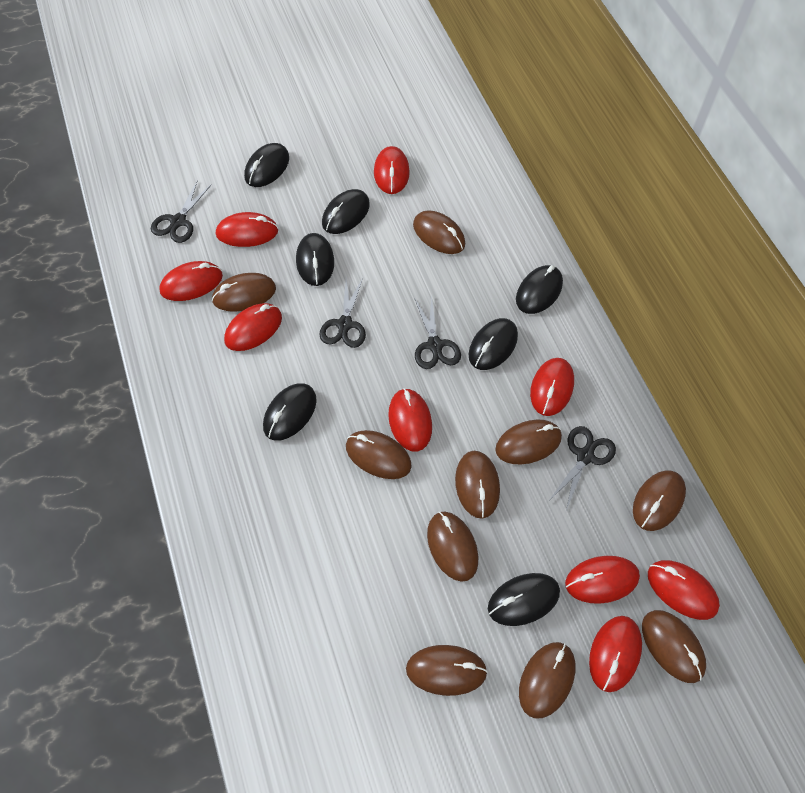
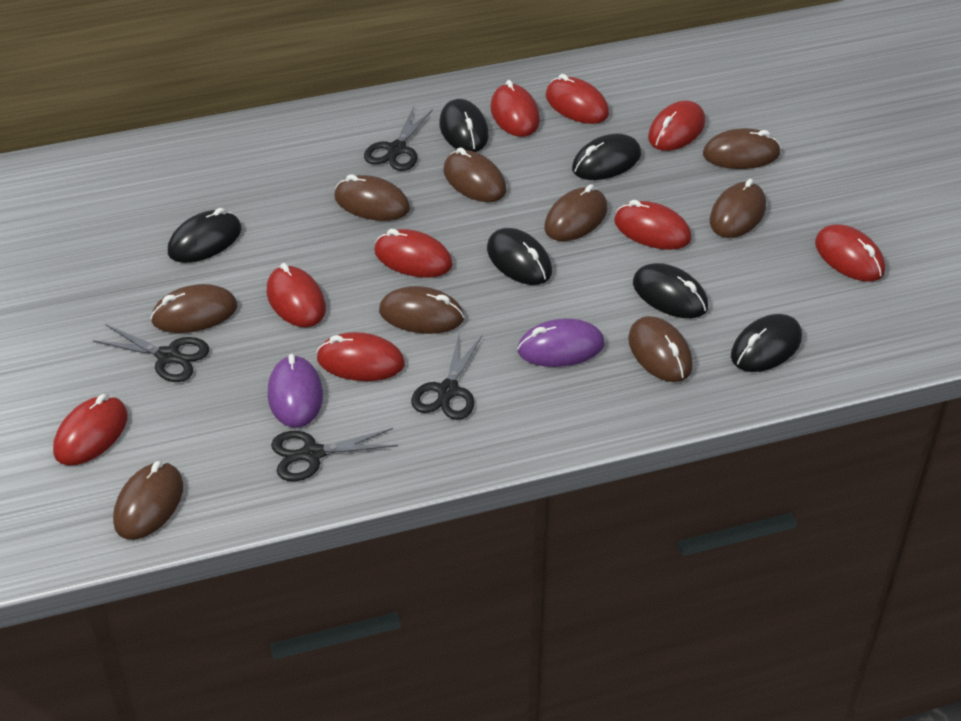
black mouse: [244,143,289,187] [263,383,317,441] [296,233,334,286] [322,189,370,234] [469,318,518,370] [488,573,560,626] [516,265,563,314] = 7 -> [168,208,241,263] [439,99,489,152] [487,228,552,285] [572,134,641,180] [633,263,708,318] [731,314,802,372] = 6
brown mouse: [212,273,276,312] [346,430,412,479] [406,645,488,696] [413,210,465,254] [427,511,478,582] [455,451,500,519] [495,420,562,465] [519,642,576,719] [633,470,686,531] [642,610,706,683] = 10 -> [113,461,183,540] [150,284,237,333] [334,174,410,221] [379,286,464,334] [444,147,506,202] [544,184,607,241] [628,316,693,382] [703,128,781,169] [710,179,766,238] = 9
purple mouse: none = 0 -> [268,354,323,428] [517,318,605,367] = 2

